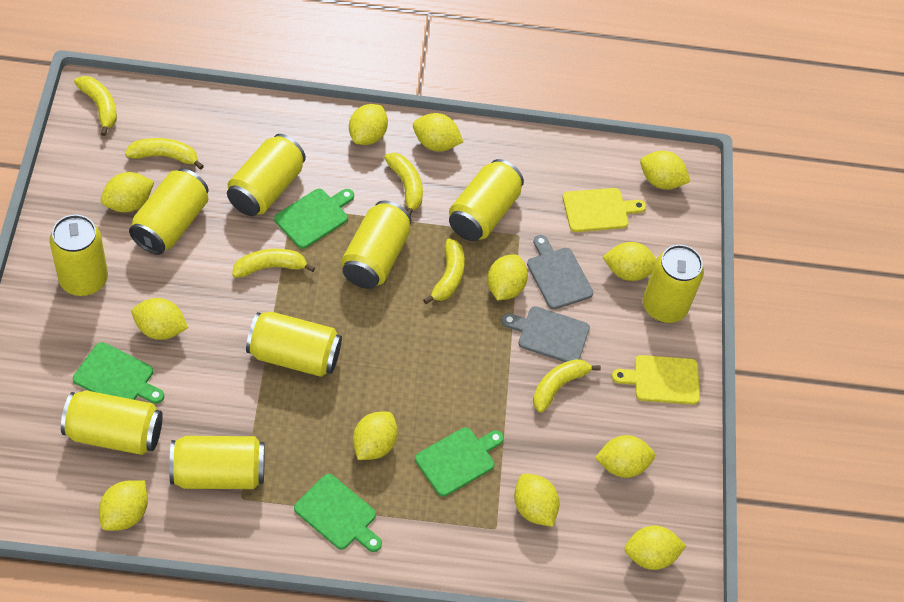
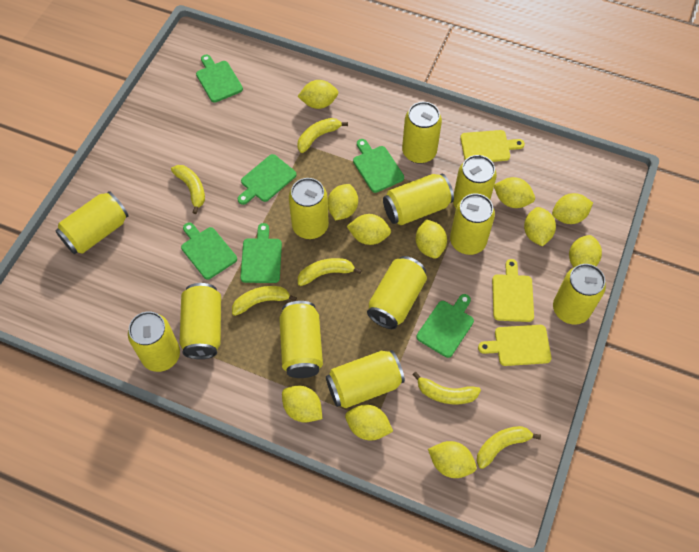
green cutting board: [73,342,164,404] [274,189,354,249] [294,474,382,552] [415,427,504,497] = 4 -> [181,223,237,280] [196,54,243,103] [238,154,296,205] [240,223,282,283] [353,139,404,193] [416,294,474,358] = 6
grey cutting board: [501,306,590,362] [527,235,593,309] = 2 -> none = 0
yellow can: [50,215,108,296] [61,390,163,455] [129,169,209,255] [169,436,265,489] [227,134,306,216] [246,312,342,377] [341,200,411,289] [449,159,524,241] [643,245,704,323] = 9 -> [55,191,129,254] [128,312,180,372] [179,283,221,359] [279,301,323,378] [289,178,329,239] [326,350,405,408] [367,256,427,329] [383,174,454,225] [402,102,442,164] [450,193,495,255] [453,155,497,208] [553,264,606,325] = 12
yellow cutting board: [563,188,646,232] [612,355,700,405] = 2 -> [460,130,525,162] [478,325,552,366] [492,259,534,322] = 3
yellow lemon: [99,480,148,531] [101,172,154,212] [132,298,188,340] [349,104,388,145] [353,412,398,460] [413,113,463,151] [487,254,528,300] [514,474,560,527] [595,435,655,478] [603,242,657,281] [624,525,686,570] [640,151,691,190] = 12 -> [282,386,322,423] [297,80,338,109] [328,184,358,221] [345,405,393,440] [347,214,391,245] [416,219,447,259] [428,441,477,478] [494,177,535,208] [524,207,556,246] [552,193,593,224] [569,235,602,267] = 11

